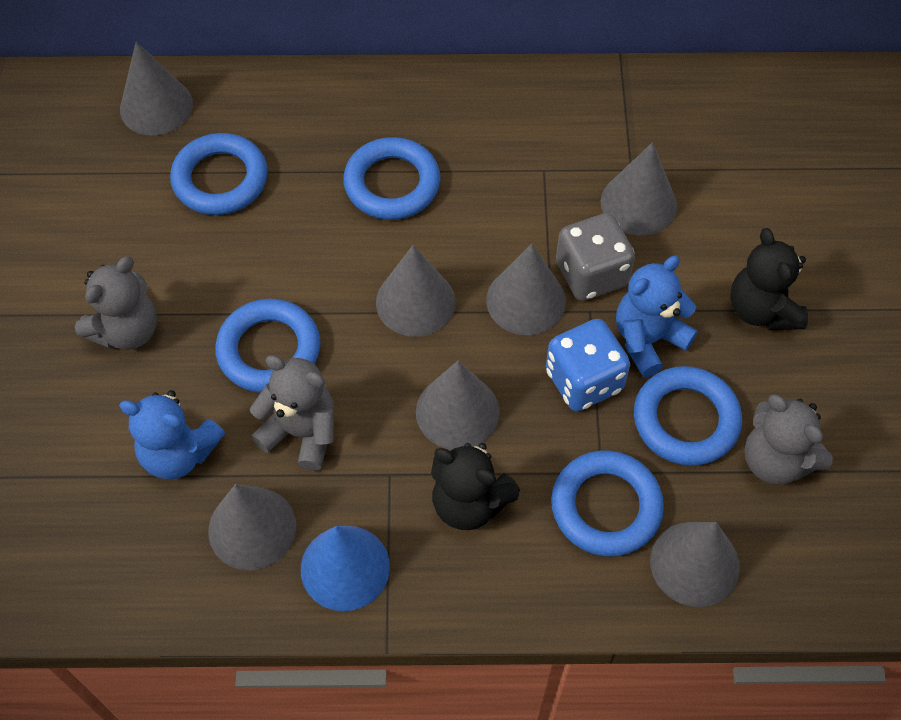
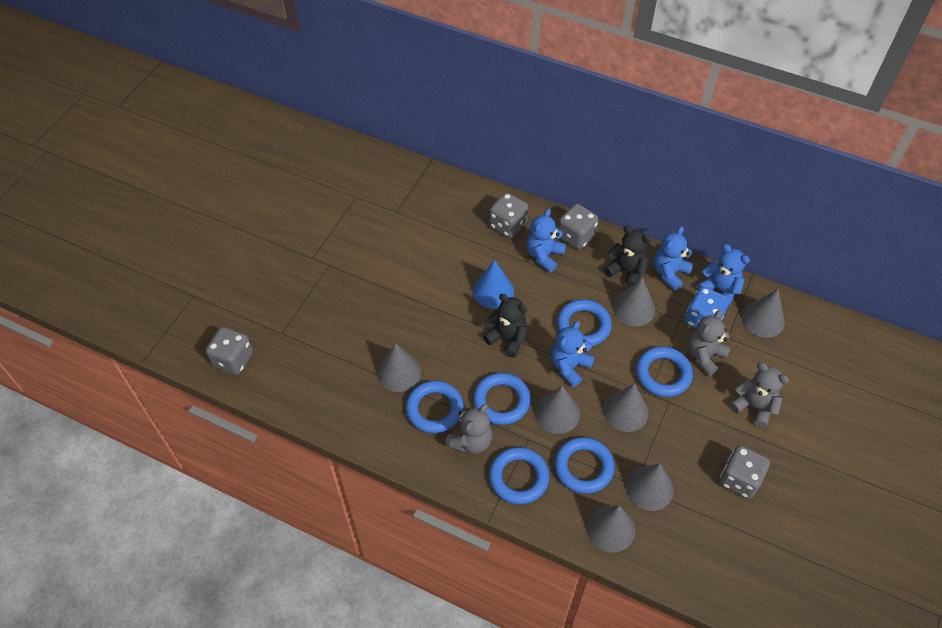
blue ring: [170,133,268,215] [215,299,320,393] [343,137,441,220] [551,451,664,556] [634,366,742,466] = 5 -> [406,380,464,433] [473,373,531,425] [489,447,549,504] [554,437,615,494] [557,299,612,346] [636,346,693,397] = 6
blue teddy bear: [119,390,225,480] [616,256,698,377] = 2 -> [527,208,566,272] [551,321,595,387] [654,226,694,291] [697,244,750,308] = 4
grey dice: [556,213,635,301] = 1 -> [206,327,253,375] [489,193,529,238] [558,204,599,249] [720,445,770,498] = 4

